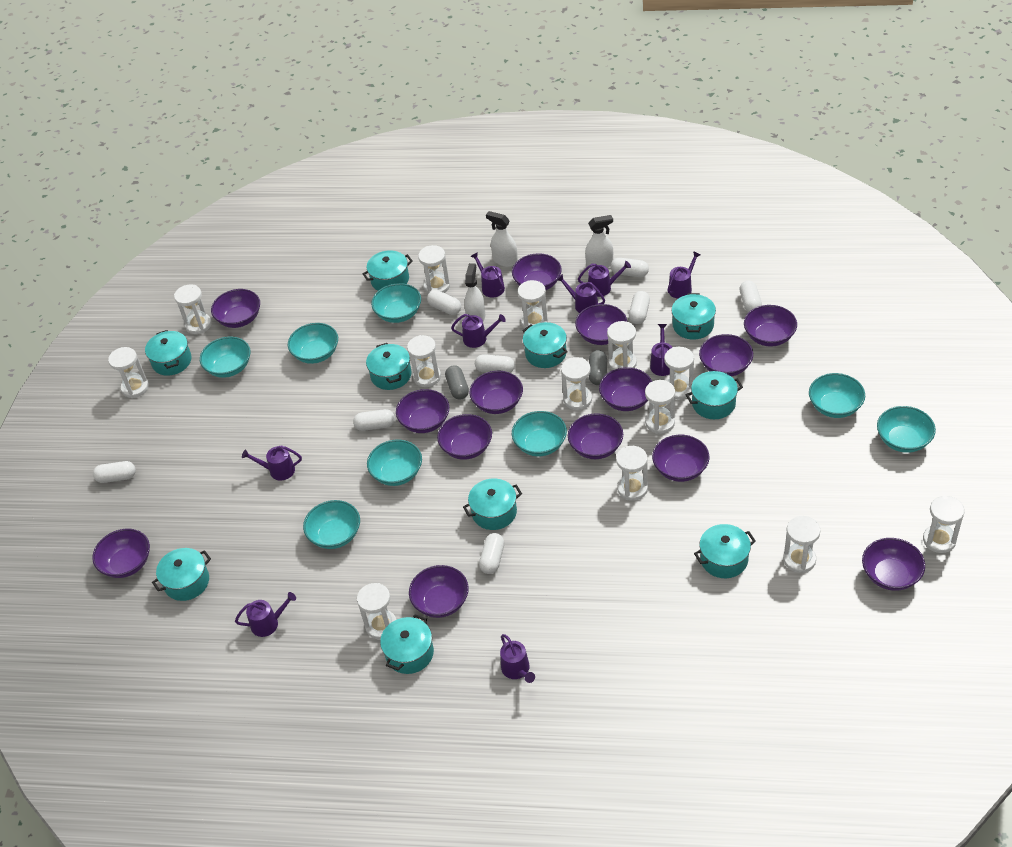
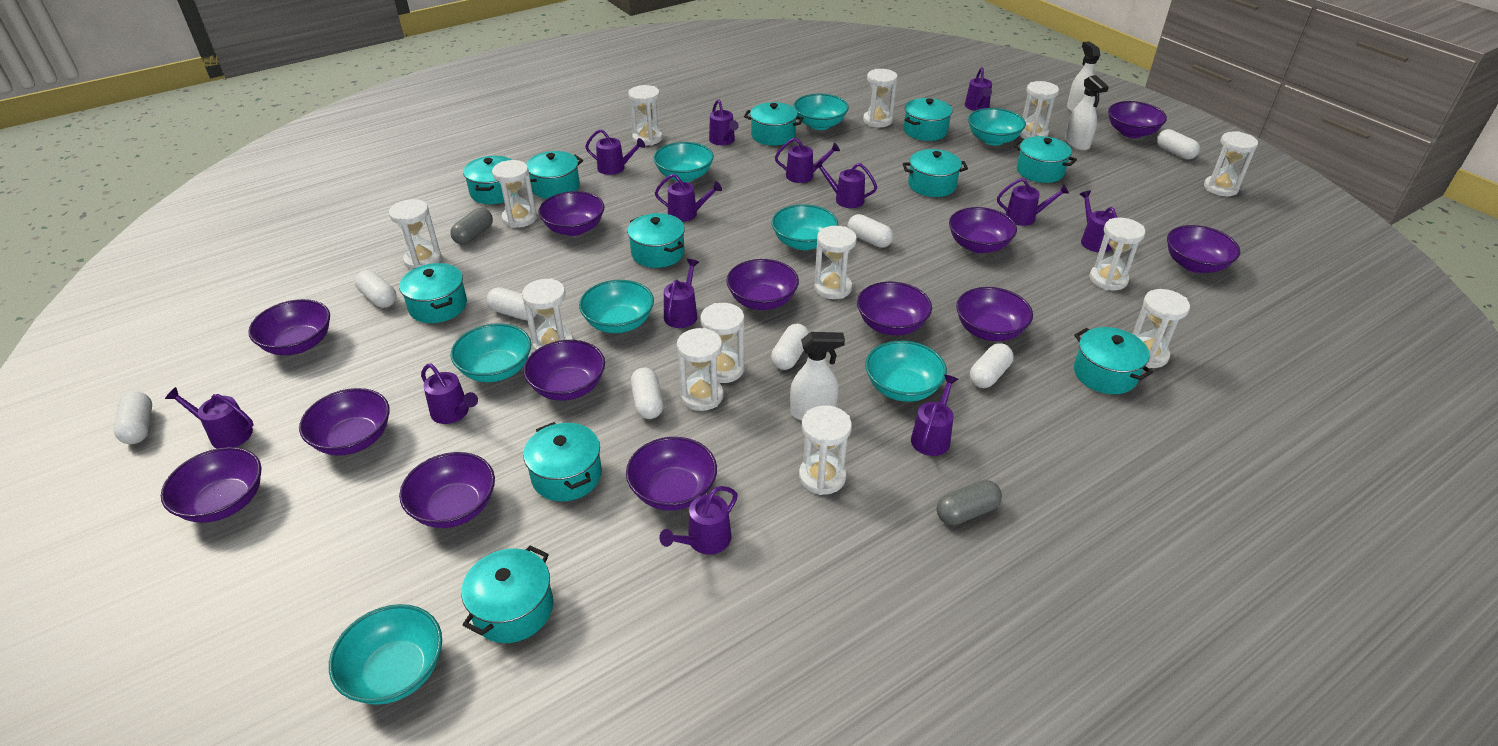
purple bowl: [92,529,150,578] [211,289,260,328] [396,389,449,433] [409,565,469,618] [437,414,492,460] [470,371,523,414] [512,253,562,290] [568,413,623,459] [575,304,627,345] [599,367,652,411] [652,435,709,482] [699,334,753,377] [744,305,797,347] [862,538,925,591] = 14 -> [161,447,261,523] [248,299,330,355] [299,388,390,456] [399,452,495,528] [523,340,605,401] [538,191,604,236] [626,437,717,511] [726,259,799,310] [857,282,932,335] [949,207,1017,253] [956,287,1033,341] [1108,101,1167,138] [1167,225,1240,273] = 13
purple watering can: [235,592,296,637] [242,445,302,481] [451,314,506,348] [471,252,505,298] [500,634,535,683] [557,274,605,313] [578,261,631,297] [650,324,672,376] [667,251,700,299] = 9 -> [165,387,254,448] [421,364,478,424] [585,129,645,175] [655,174,722,222] [659,486,738,554] [664,259,699,328] [709,99,739,145] [775,138,840,183] [814,160,877,208] [911,375,958,456] [965,67,992,111] [997,178,1069,226] [1080,190,1118,252] = 13
turquoise pot: [145,330,192,376] [152,548,211,601] [362,250,413,291] [366,343,411,390] [380,614,434,674] [463,479,522,530] [522,322,568,368] [671,293,716,340] [686,371,743,419] [694,524,756,578] = 10 -> [399,263,467,323] [461,545,553,643] [463,156,519,204] [523,422,602,501] [526,151,583,199] [627,213,685,268] [744,102,803,146] [902,149,968,197] [904,98,952,141] [1014,136,1077,183] [1074,327,1153,394] = 11

